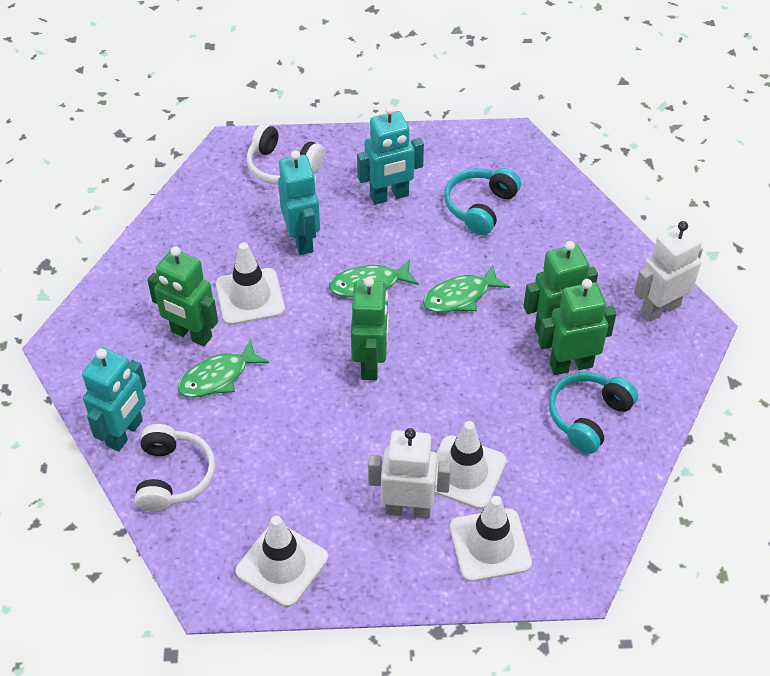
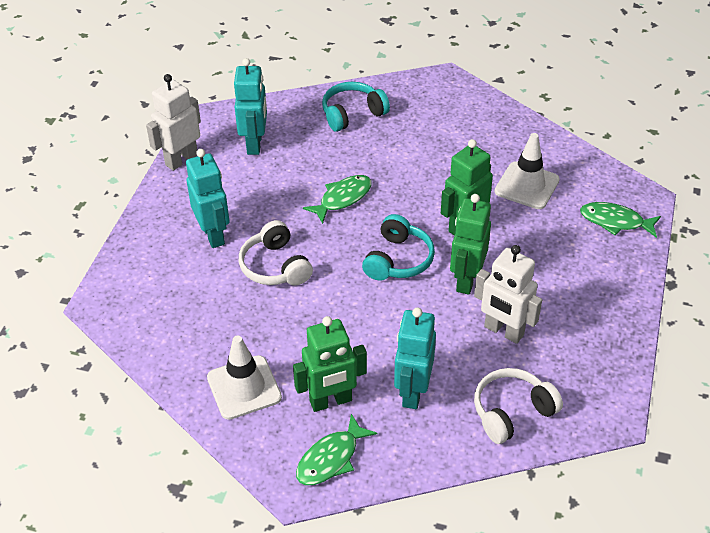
green robot: [147,246,218,346] [351,277,389,380] [523,241,598,336] [538,279,616,375] = 4 -> [293,316,367,412] [441,139,493,236] [450,194,491,295] = 3
white traffic cone: [216,242,285,325] [235,516,328,607] [435,421,506,509] [450,496,532,582] = 4 -> [207,335,282,420] [495,133,560,209] = 2

